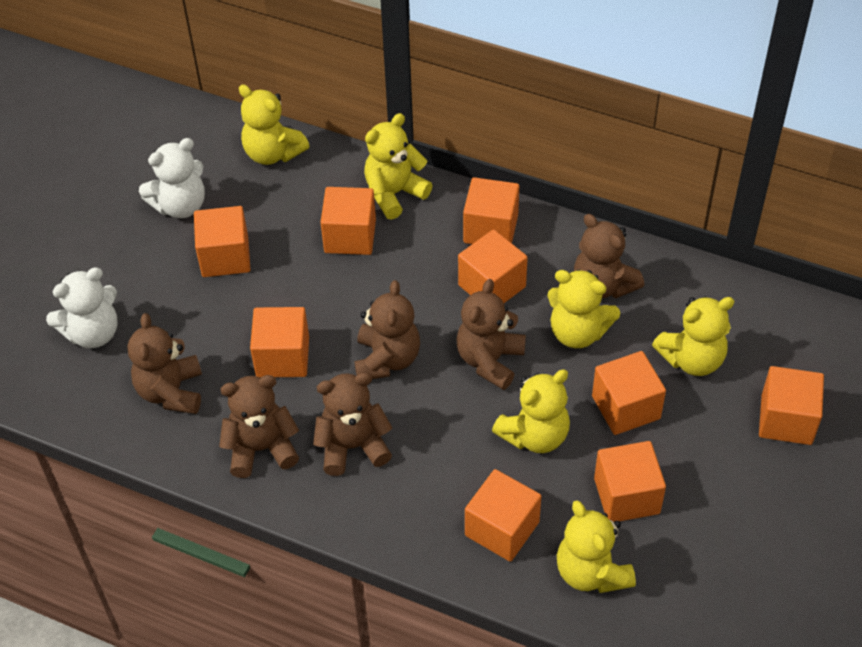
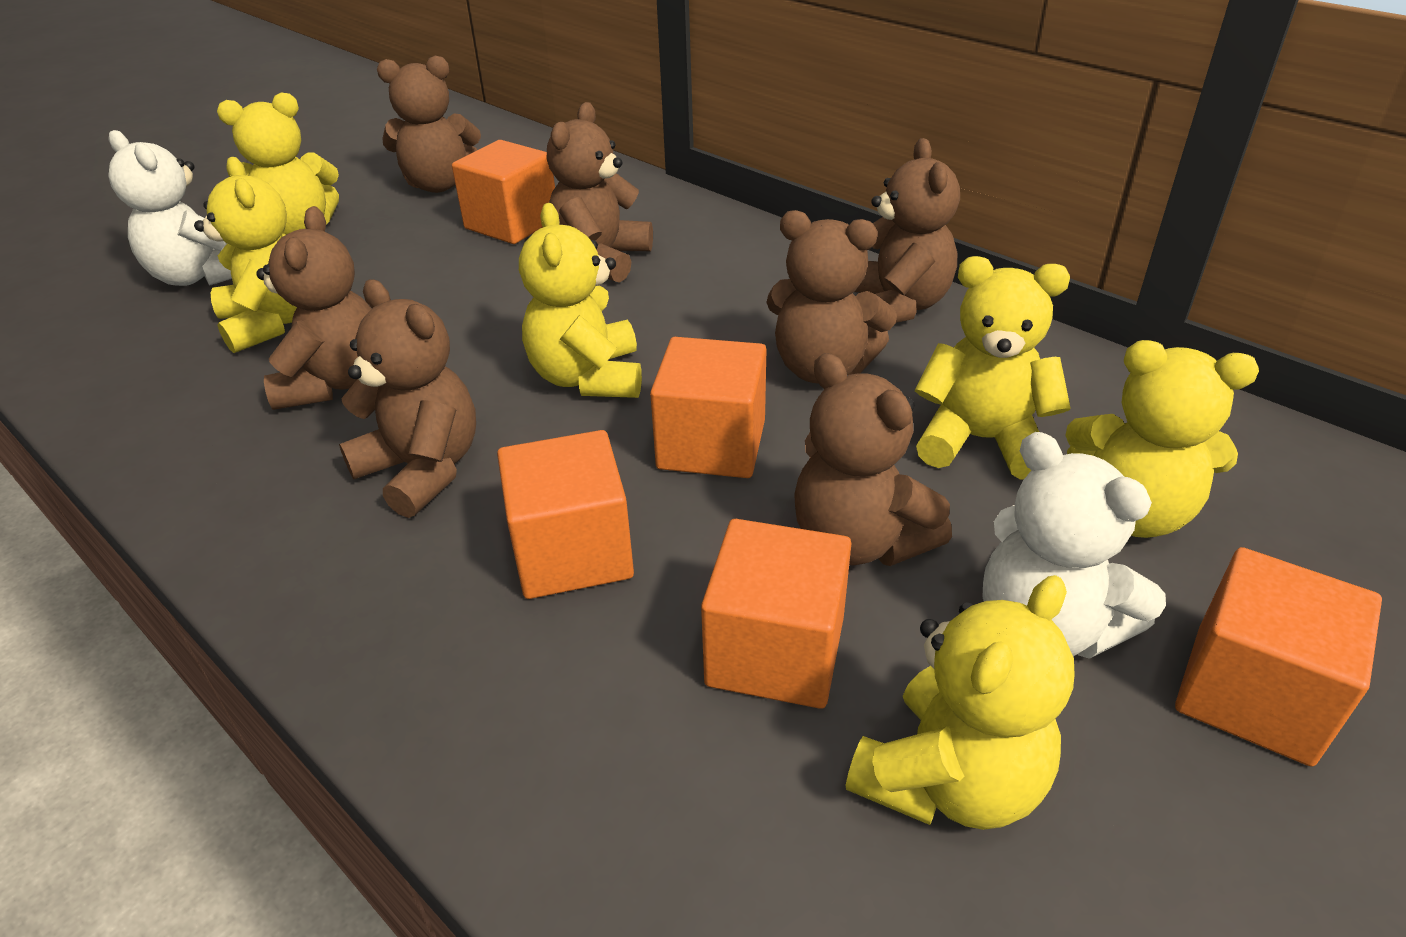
brown teddy bear: [128,313,202,414] [219,375,299,478] [313,372,392,476] [355,280,420,379] [457,279,526,390] [574,214,644,298] = 6 -> [256,206,372,410] [339,279,476,518] [377,56,481,193] [547,102,653,283] [766,210,897,384] [794,353,952,566] [854,138,960,323] = 7
orange cube: [194,206,251,277] [250,307,309,378] [320,187,376,255] [458,230,528,303] [463,177,519,244] [465,469,541,562] [592,351,666,435] [594,441,666,522] [759,366,824,445] = 9 -> [452,140,555,244] [497,430,634,599] [650,337,766,478] [701,519,851,709] [1175,547,1382,767] = 5

